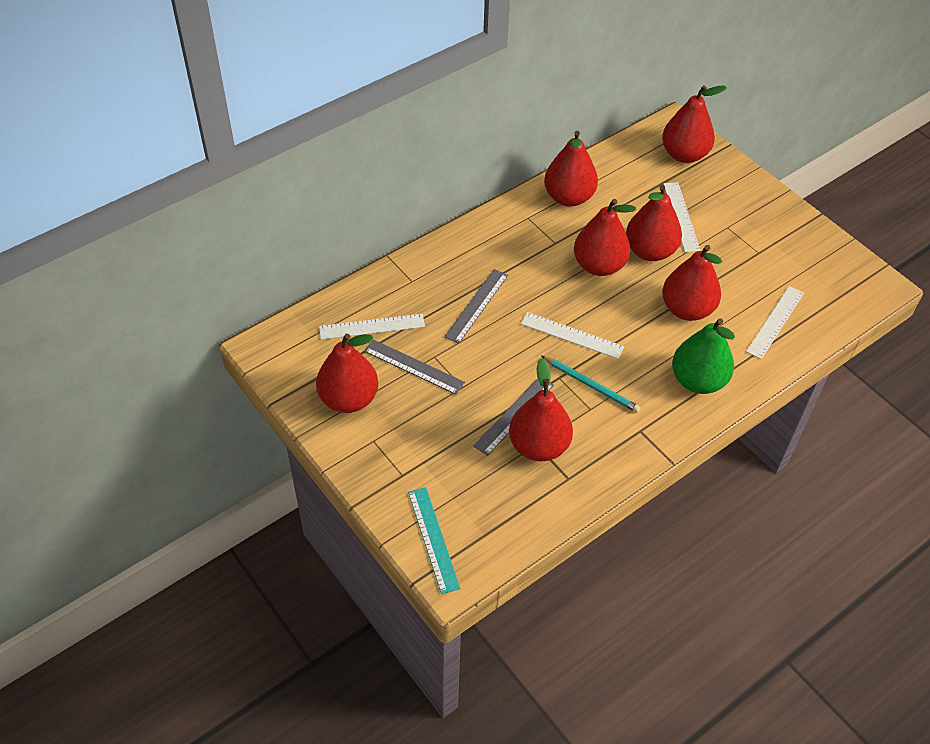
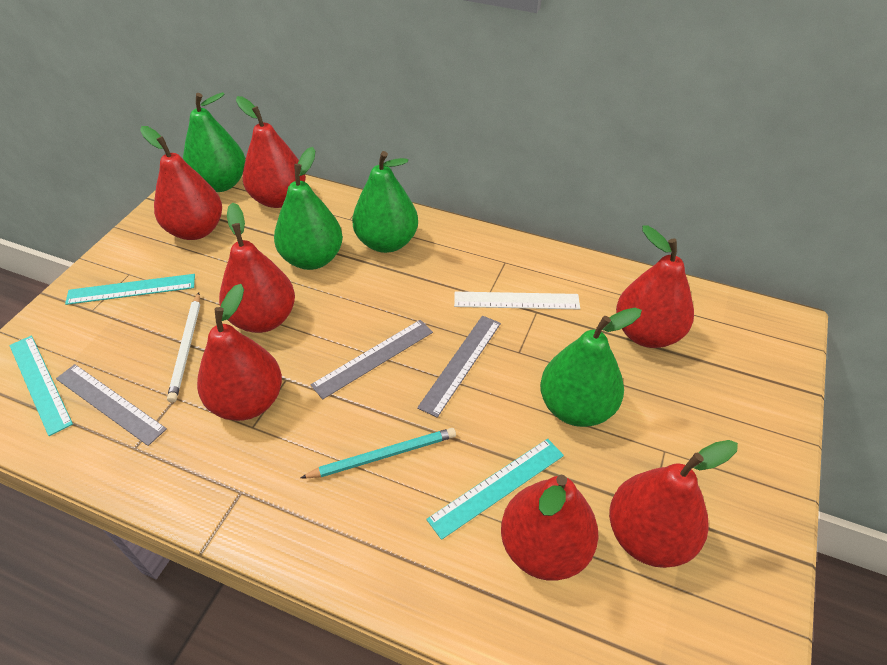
green pear: [672,318,735,394] = 1 -> [183,92,245,192] [274,147,343,270] [352,151,418,253] [540,308,642,427] = 4
turquoise ruler: [408,487,460,594] = 1 -> [9,336,73,436] [65,274,195,305] [426,438,564,540] = 3
white pencil: none = 0 -> [167,292,200,403] = 1
white ruler: [319,314,425,340] [521,312,624,359] [663,182,700,252] [746,286,804,359] = 4 -> [454,292,580,309] = 1

